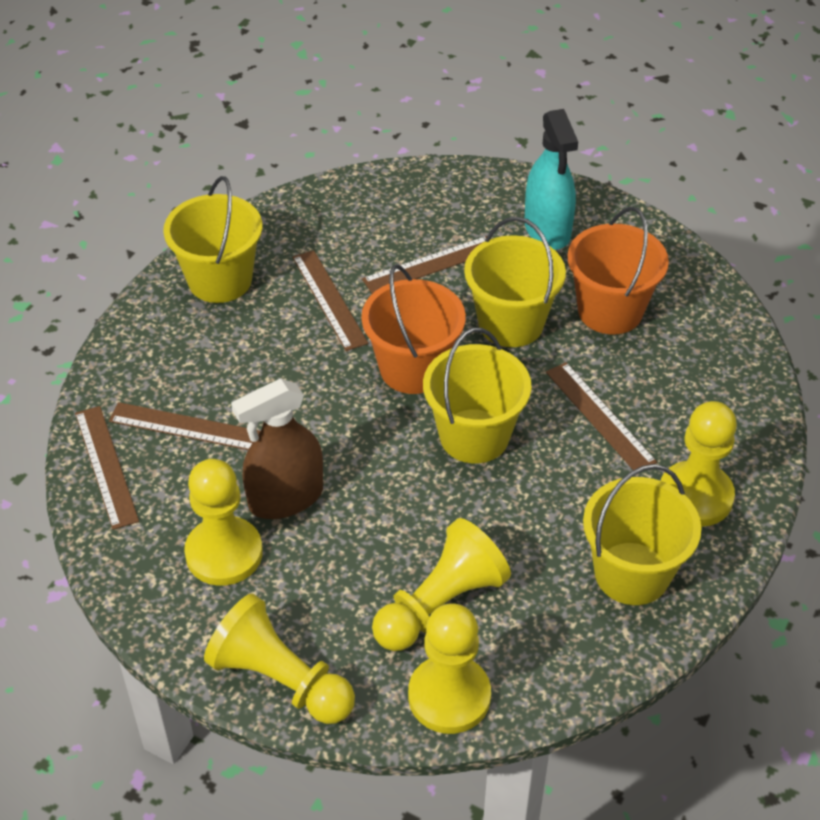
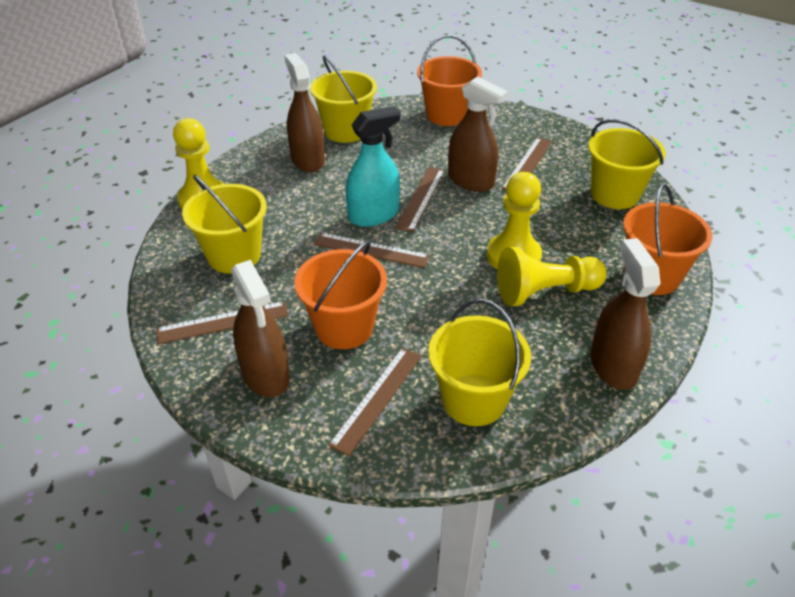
brown spray bottle: [231,379,323,519] = 1 -> [231,260,290,397] [285,53,325,172] [448,76,508,192] [590,238,660,390] = 4
orange bucket: [361,264,466,394] [567,207,669,335] = 2 -> [294,240,387,349] [417,35,482,126] [623,183,712,295] = 3
yellow pawn: [184,459,263,586] [204,594,355,724] [372,518,511,651] [408,603,491,734] [661,401,737,527] = 5 -> [173,118,224,210] [487,172,542,269] [497,247,607,306] = 3

